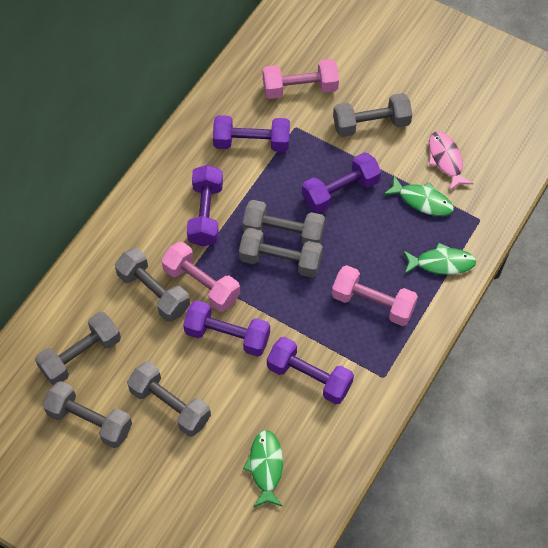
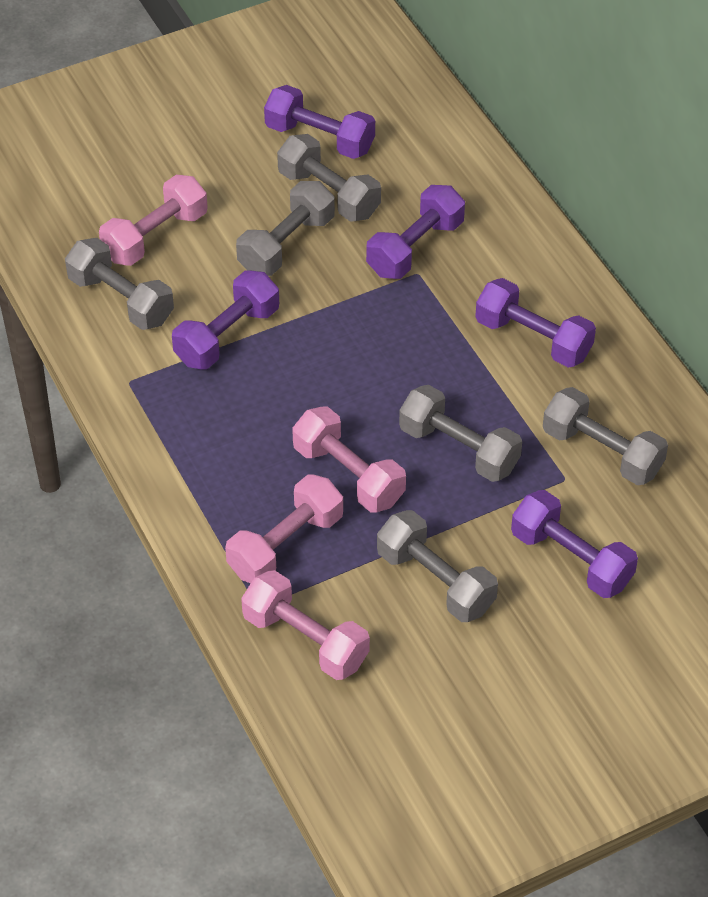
green fish: [243,430,283,507] [383,176,454,216] [403,243,476,275] = 3 -> none = 0
grey dumbbell: [35,312,121,385] [42,381,132,448] [115,248,190,322] [127,361,211,437] [239,227,323,278] [242,200,325,245] [333,93,412,137] = 7 -> [65,238,174,330] [236,181,335,276] [277,134,381,222] [377,510,498,622] [399,385,522,482] [543,387,668,485] = 6
pink dumbbell: [161,242,240,312] [263,59,339,99] [332,265,418,326] = 3 -> [99,175,208,266] [225,475,343,583] [241,570,370,680] [292,406,406,512] = 4
pink fish: [429,131,473,191] = 1 -> none = 0

